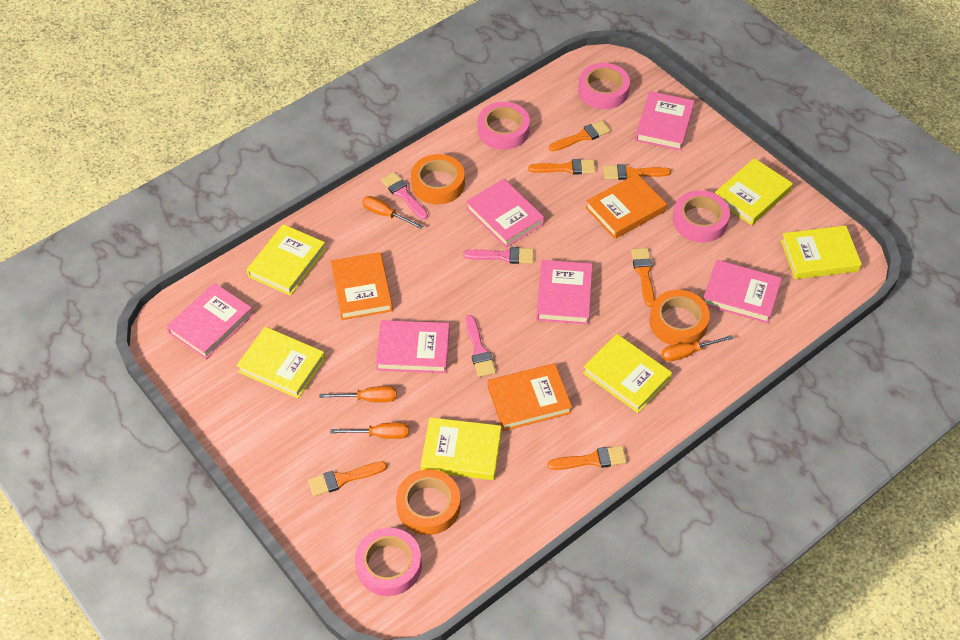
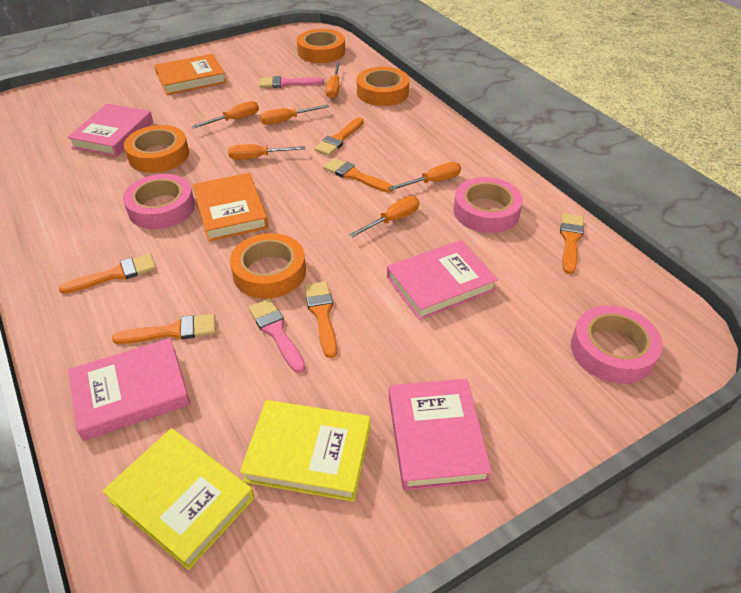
orange book: [331,252,393,320] [488,363,572,431] [586,174,667,239] = 3 -> [154,54,227,95] [192,173,269,242] = 2
orange screwdriver: [319,386,397,402] [331,423,409,439] [362,196,423,229] [662,335,733,361] = 4 -> [192,101,259,128] [228,144,305,160] [260,105,329,125] [326,63,340,99] [349,196,419,238] [388,162,461,190] = 6
orange tape: [396,469,461,535] [411,154,465,205] [649,290,710,345] = 3 -> [124,125,189,173] [230,233,306,299] [297,29,345,63] [357,67,409,106] = 4
pink book: [166,283,253,359] [376,320,450,373] [466,179,544,248] [536,260,592,325] [635,91,695,151] [703,260,782,324] = 6 -> [67,104,153,157] [68,338,190,441] [387,240,498,320] [389,379,492,491] = 4
pink brush: [381,172,428,220] [463,247,534,264] [465,315,496,377] = 3 -> [249,299,306,373] [259,76,324,88] = 2
pink tape: [355,528,422,596] [478,102,530,150] [578,63,630,109] [673,190,730,243] = 4 -> [123,174,195,229] [453,177,523,233] [571,305,663,384] = 3
yellow book: [236,327,325,399] [247,224,326,296] [421,417,501,480] [583,334,672,413] [715,158,793,225] [781,225,862,279] = 6 -> [103,428,254,570] [240,400,370,502] = 2

